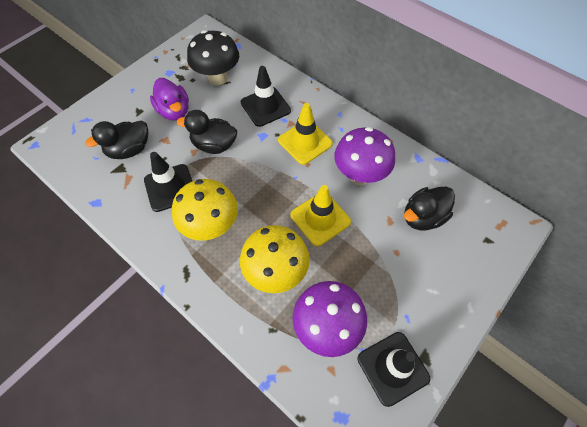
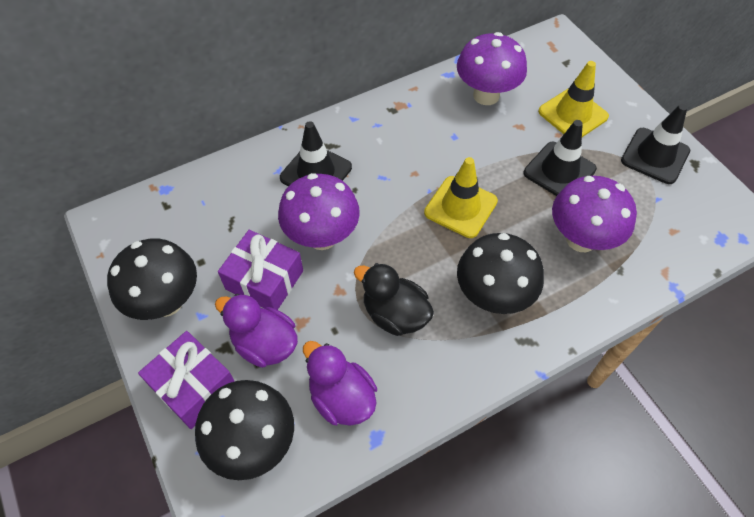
black duck: [85,120,148,159] [177,110,237,154] [404,186,455,230] = 3 -> [354,263,434,336] = 1
black mushroom: [187,30,239,86] = 1 -> [107,239,197,320] [195,380,294,480] [457,233,544,314] = 3
purple duck: [150,78,189,120] = 1 -> [215,294,298,368] [303,341,377,426] = 2
purple gift: none = 0 -> [138,331,235,429] [218,230,303,310] = 2
purple mushroom: [293,281,367,357] [334,127,395,185] = 2 -> [278,173,360,250] [457,32,527,105] [552,176,637,252] = 3
yellow mushroom: [172,179,238,241] [240,225,310,293] = 2 -> none = 0

